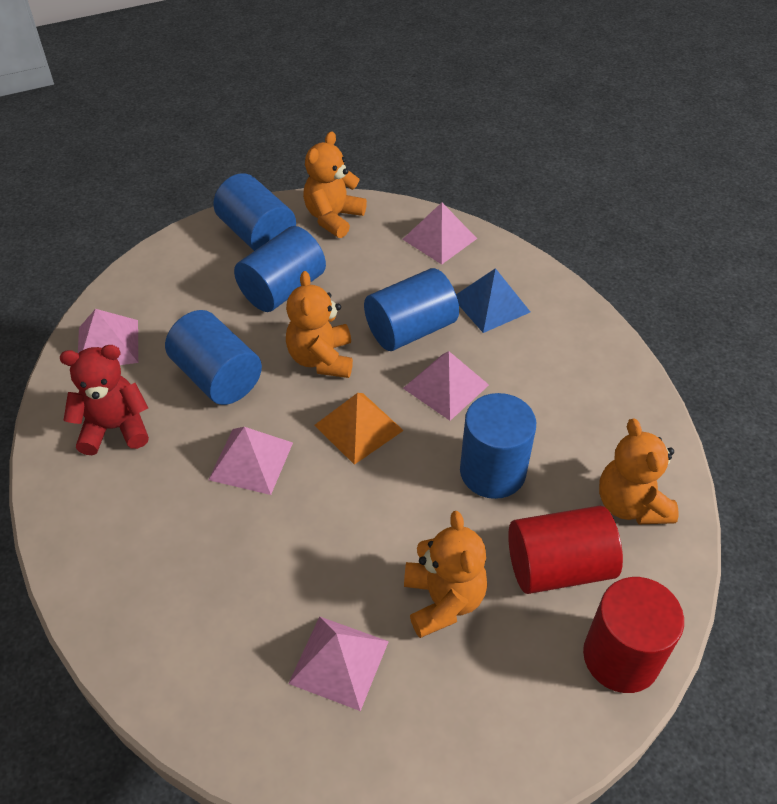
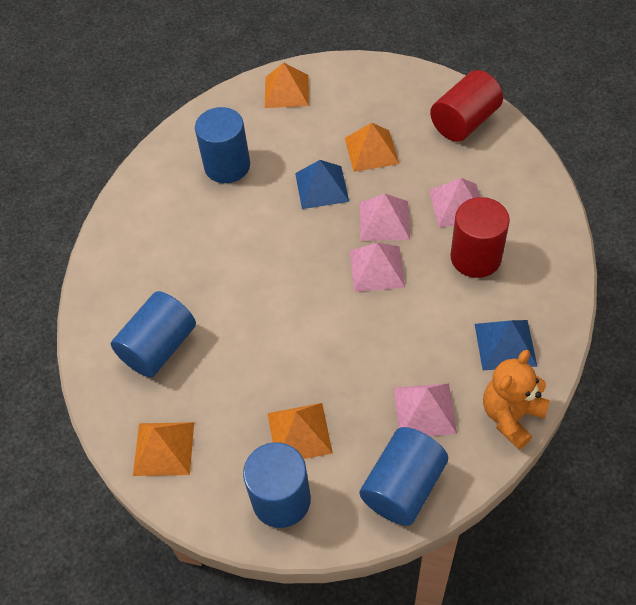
blue cylinder: [165,310,262,405] [213,173,296,251] [234,226,326,312] [364,268,459,351] [460,393,536,499] = 5 -> [111,291,196,378] [195,107,250,183] [243,442,311,528] [360,427,448,526] = 4
blue pyramid: [456,268,530,333] = 1 -> [295,160,349,209] [475,320,538,370] = 2
orange pyramid: [314,393,404,465] = 1 -> [133,422,194,476] [265,63,309,108] [268,403,333,459] [345,123,399,172] = 4
orange teddy bear: [286,271,353,378] [303,131,367,238] [404,511,487,638] [599,418,679,524] = 4 -> [483,350,550,450] = 1
pink pyramid: [78,309,138,365] [208,427,293,495] [288,616,389,711] [402,203,477,264] [403,351,489,421] = 5 -> [350,243,405,292] [360,194,410,241] [394,383,457,436] [429,178,480,227] = 4
red teddy bear: [60,345,149,455] = 1 -> none = 0

